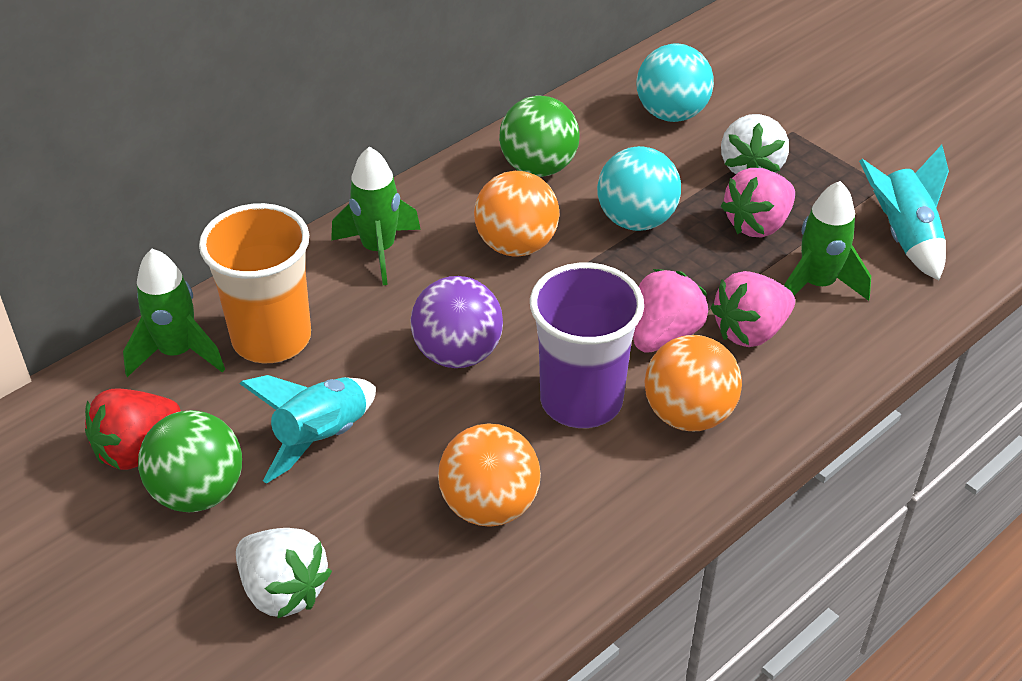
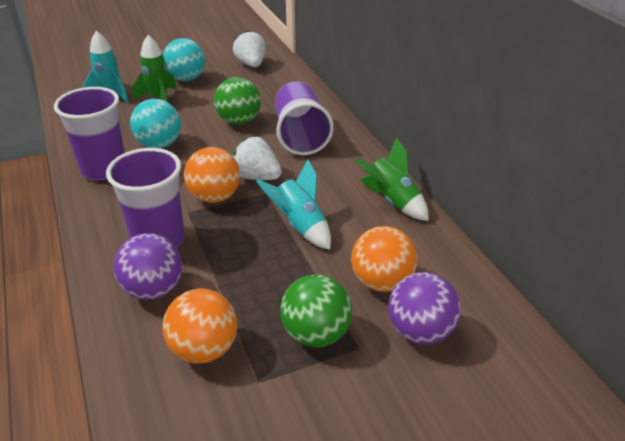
green rocket: [123,249,225,377] [331,146,421,285] [784,181,871,301] = 3 -> [132,35,177,102] [355,137,429,221] = 2
orange cup: [199,203,311,363] = 1 -> none = 0
pink strawberry: [633,269,708,353] [710,271,795,347] [721,168,795,238] = 3 -> none = 0
purple ball: [410,276,503,368] = 1 -> [114,233,182,300] [388,272,461,344] = 2
purple cup: [530,263,644,428] = 1 -> [54,87,125,180] [106,148,185,247] [275,81,334,155] = 3
red strawberry: [85,388,181,470] = 1 -> none = 0

